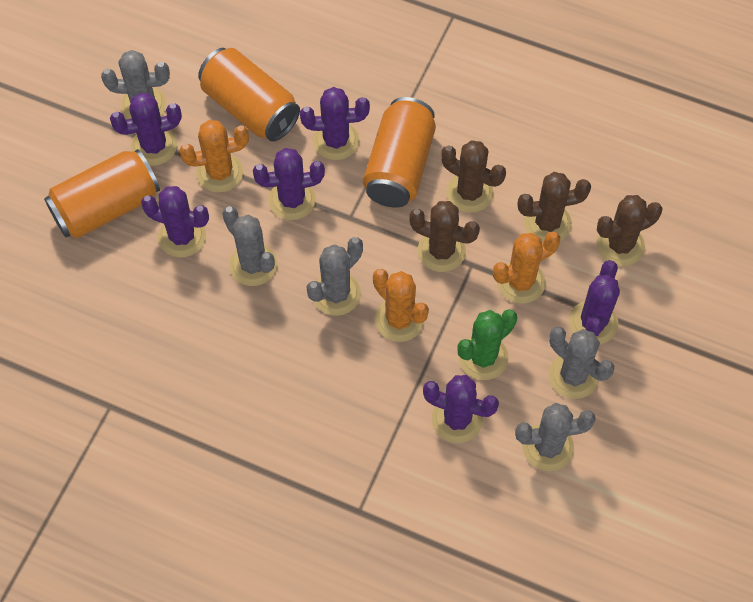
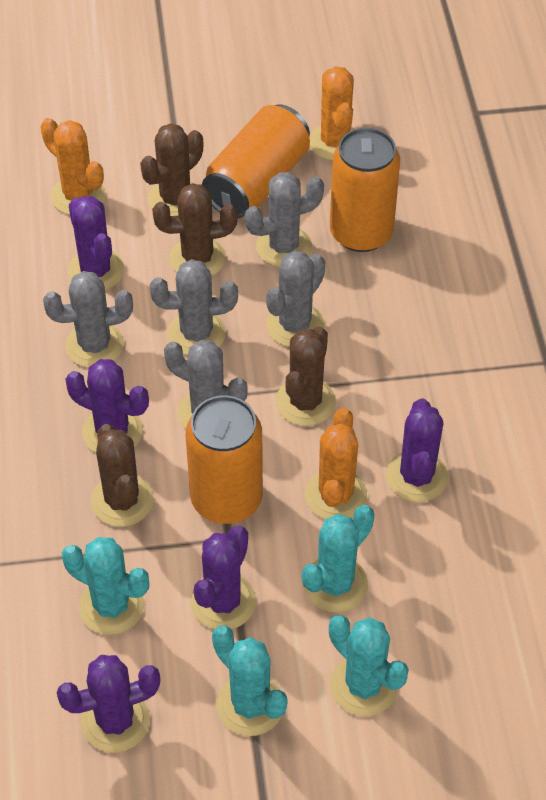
green cactus: [457,309,517,380] = 1 -> none = 0
purple cactus: [110,93,182,166] [141,186,209,258] [253,148,325,220] [300,87,370,160] [423,375,499,443] [569,260,620,344] = 6 -> [57,655,160,753] [65,359,149,452] [68,196,124,290] [191,526,256,629] [386,399,448,502] = 5
turquoise cactus: none = 0 -> [62,537,149,635] [212,625,288,736] [302,505,375,612] [329,615,409,716] = 4

